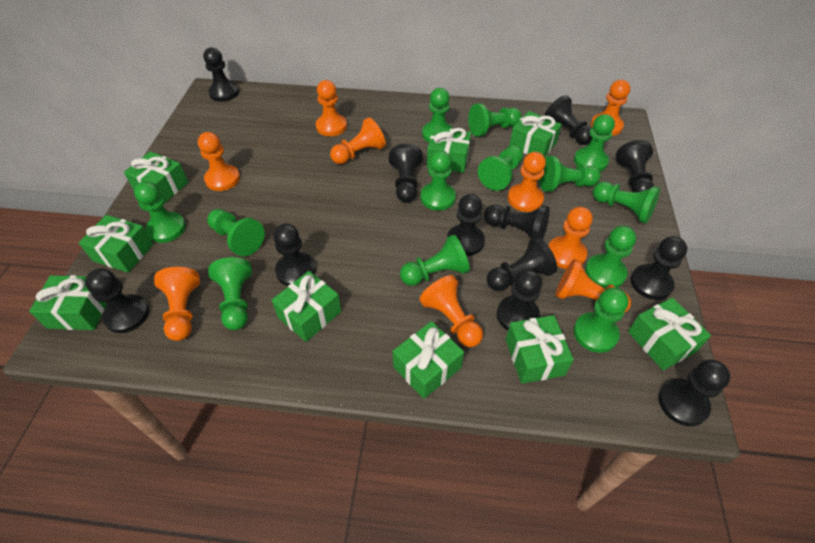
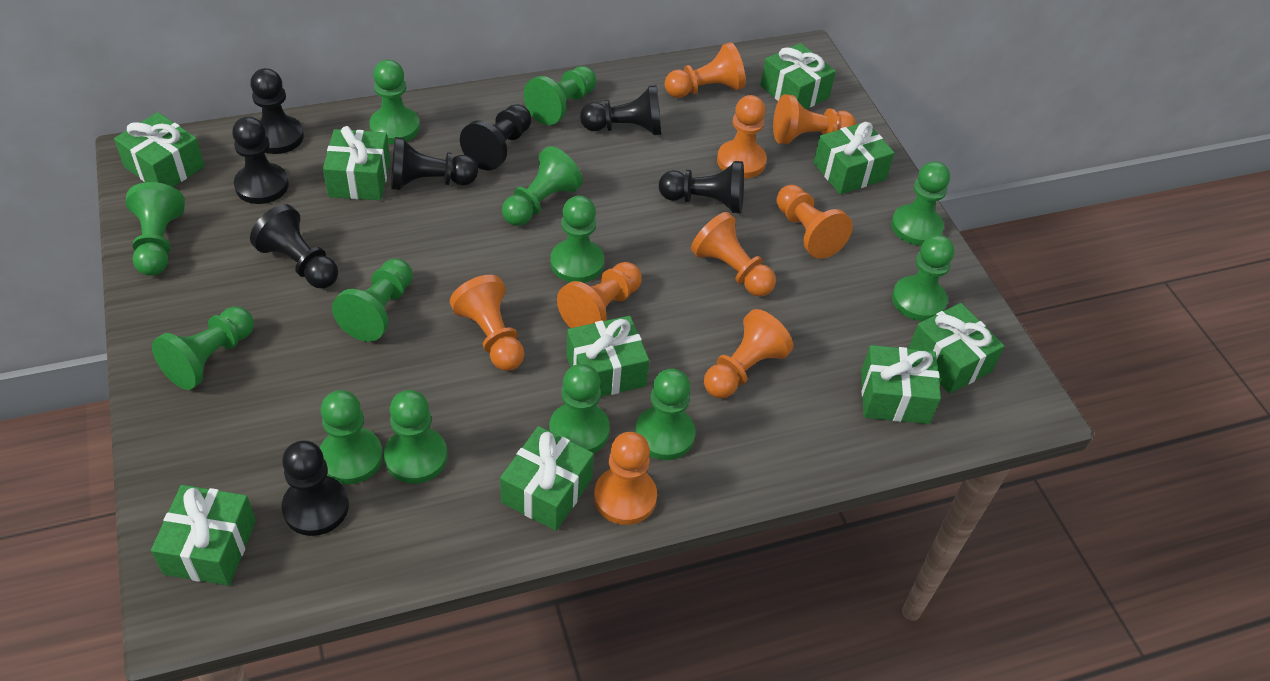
black pawn: [85,269,149,333] [203,47,239,102] [273,224,316,286] [389,144,423,203] [447,194,485,256] [484,204,549,240] [487,237,557,291] [497,269,542,331] [544,95,592,145] [616,140,654,192] [630,236,687,300] [658,360,730,426] = 12 -> [232,117,289,204] [250,68,304,154] [250,204,338,288] [281,440,349,536] [391,137,478,190] [460,104,532,171] [580,85,662,135] [659,161,744,213] = 8

